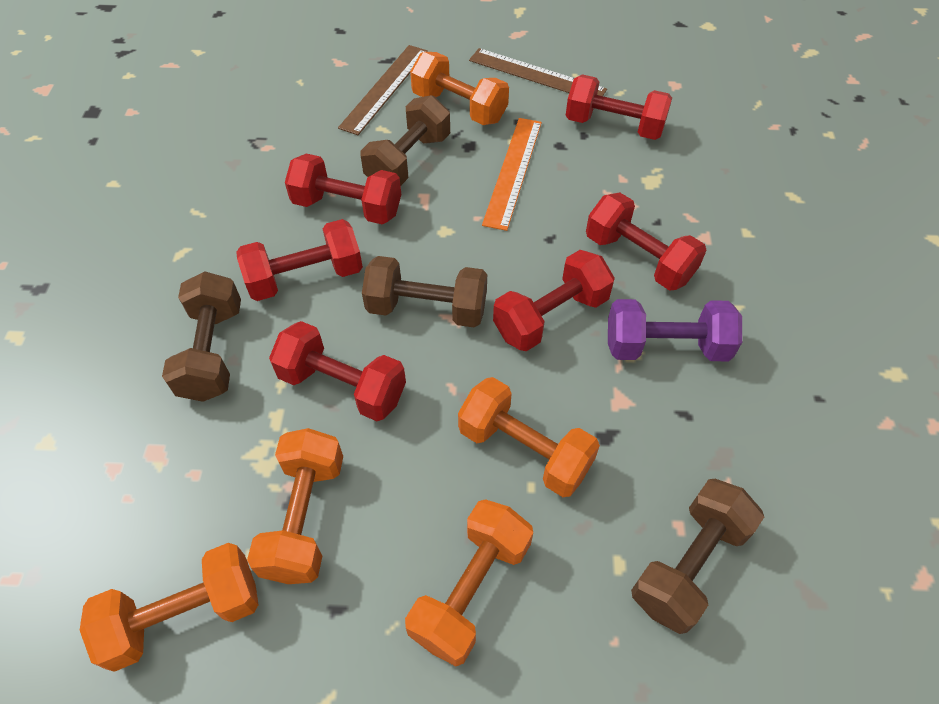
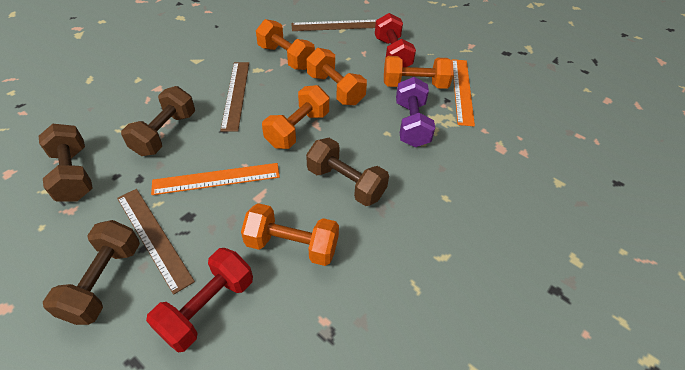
brown ruler: [338,45,428,135] [469,48,607,96] = 2 -> [117,189,195,295] [220,62,249,132] [291,20,376,31] = 3
orange ruler: [482,118,542,231] = 1 -> [151,163,280,195] [452,59,475,126] = 2
red dumbbell: [236,219,363,301] [269,321,406,421] [285,153,401,225] [493,250,615,351] [566,74,672,140] [586,193,706,291] = 6 -> [146,248,253,353] [375,13,416,67] = 2

